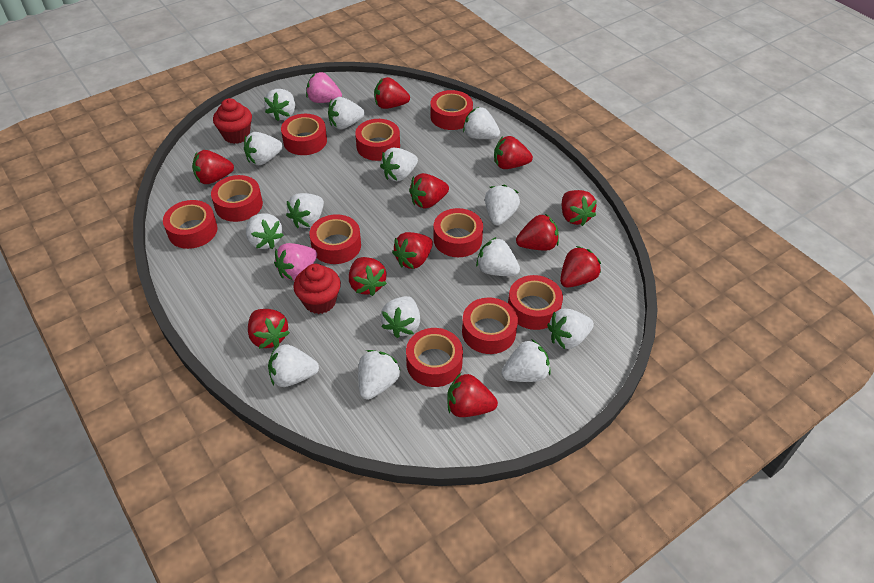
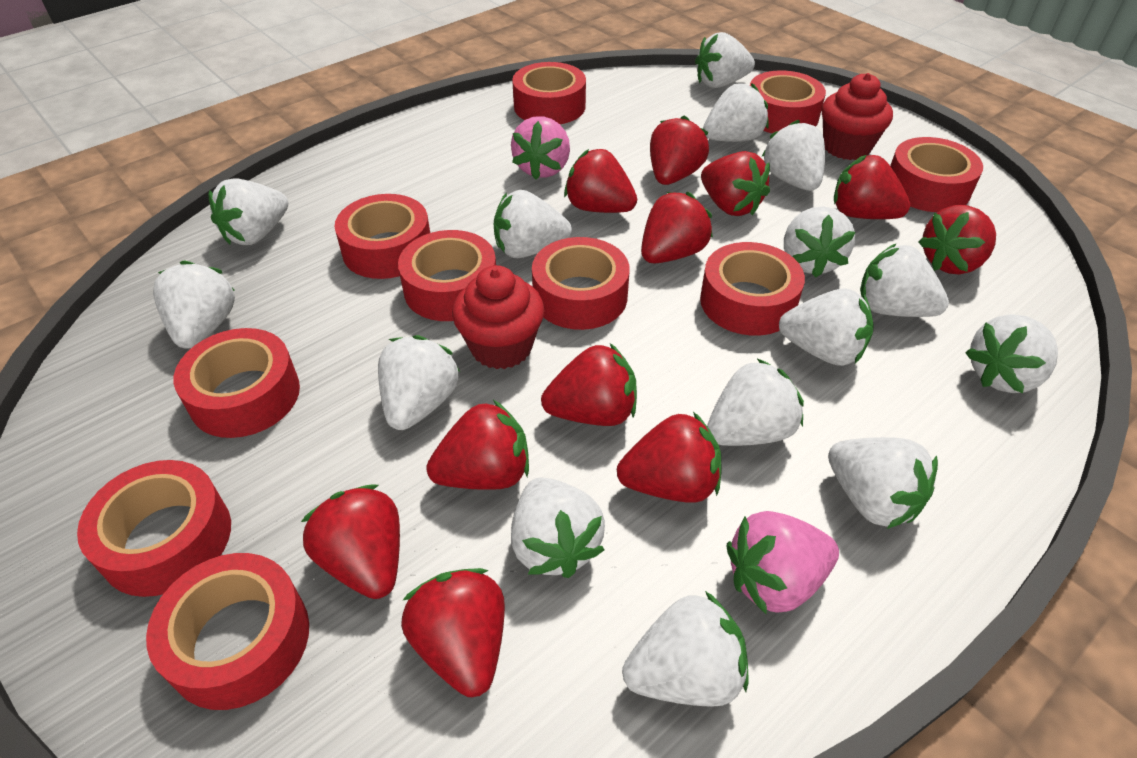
white strawberry: [244,132,283,165] [246,214,284,249] [264,89,295,121] [268,344,319,387] [286,193,324,228] [328,97,365,129] [358,350,400,400] [380,148,418,182] [381,296,420,338] [463,107,500,139] [476,237,520,276] [485,185,520,226] [501,339,551,382] [547,309,594,349] = 14 -> [153,261,235,349] [208,178,288,245] [378,335,460,430] [493,190,572,258] [511,477,605,578] [622,591,749,707] [695,32,755,88] [703,83,769,142] [707,359,804,446] [762,120,825,191] [779,289,874,366] [784,206,855,278] [828,437,938,529] [860,243,949,317] [965,314,1058,393] = 15

